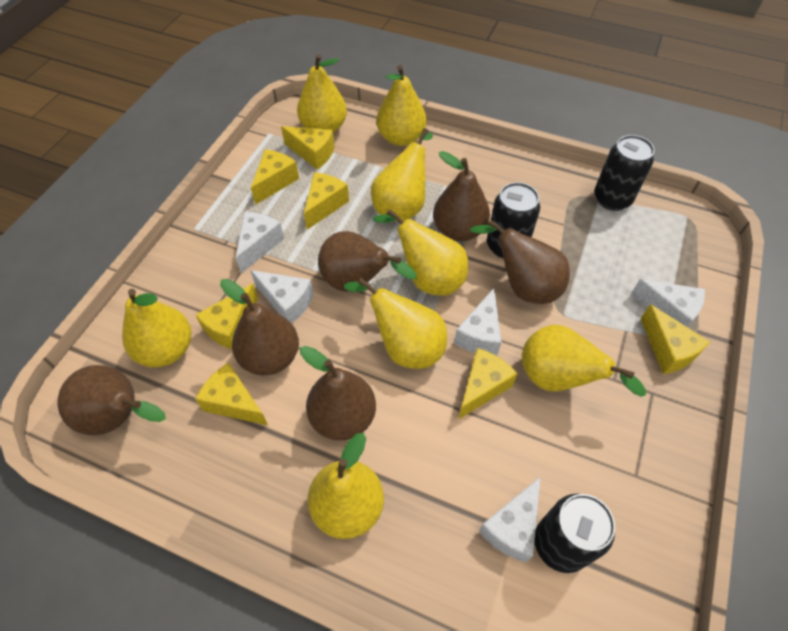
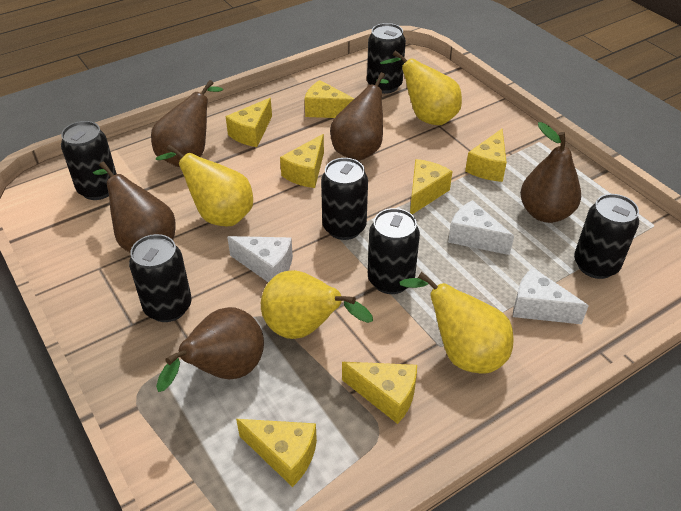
black can: [487,182,540,259] [535,494,615,573] [594,135,655,211] = 3 -> [61,121,117,200] [129,234,192,322] [321,158,368,240] [367,23,406,94] [368,208,420,294] [574,194,639,279] = 6
brown pear: [58,365,166,435] [220,279,299,375] [300,346,376,441] [318,231,416,292] [433,151,490,241] [470,220,570,304] = 6 -> [93,161,175,253] [151,80,223,167] [156,307,264,392] [330,72,389,160] [520,122,581,223] = 5
white cheese: [236,212,284,273] [250,270,314,323] [454,288,501,356] [479,477,541,562] [631,279,705,327] = 5 -> [227,236,293,282] [448,200,514,255] [513,267,589,324] = 3
yellow pear: [122,289,191,367] [297,54,347,133] [308,433,384,539] [344,278,447,369] [371,128,433,222] [373,209,468,296] [377,65,427,146] [522,325,646,397] = 8 -> [156,145,253,226] [261,270,373,339] [380,50,462,125] [400,272,514,374] = 4

